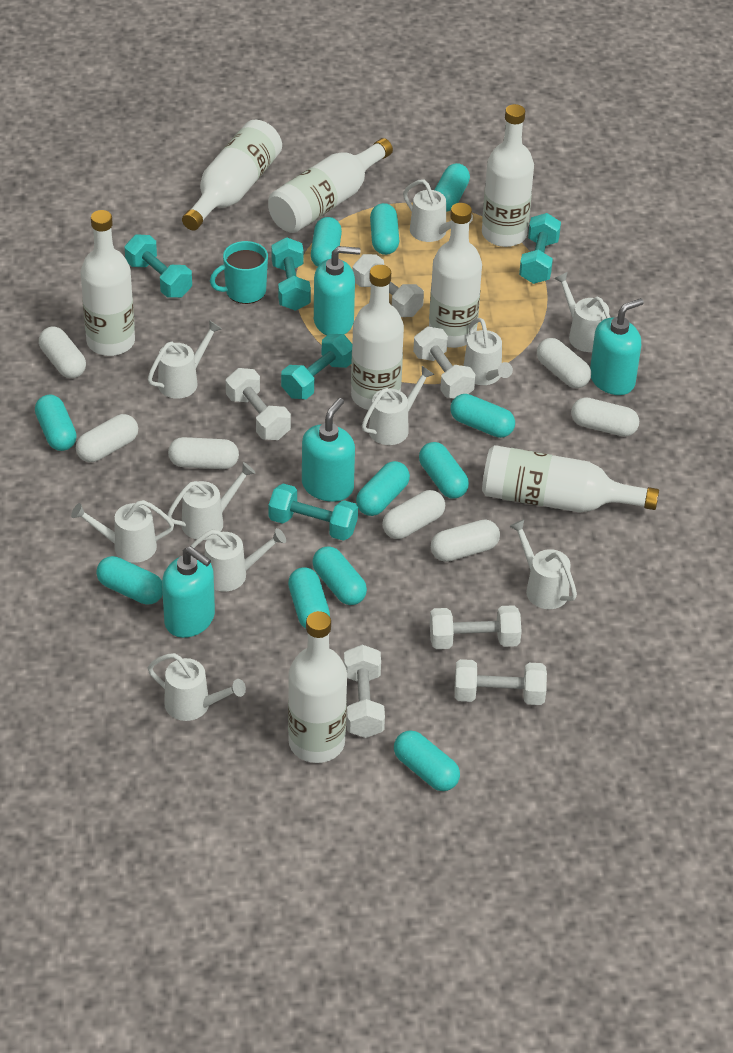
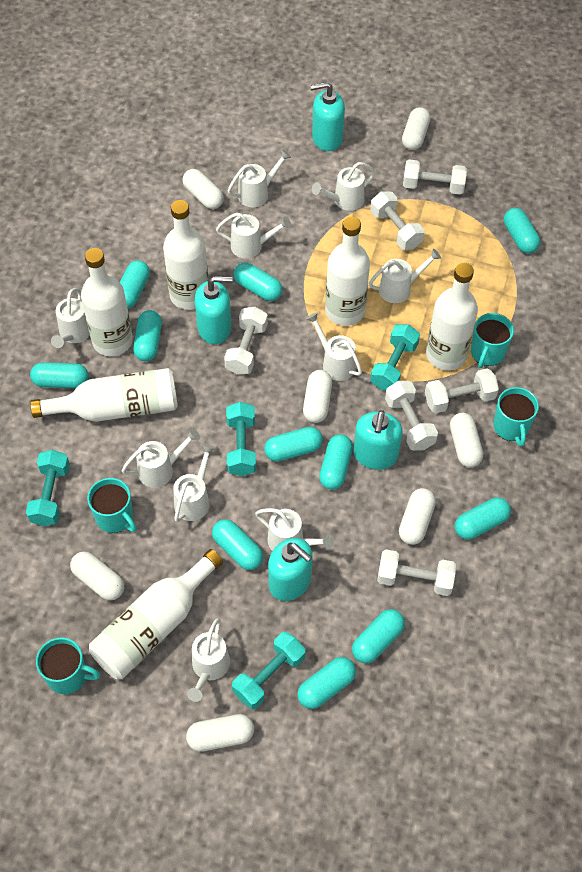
turquoise dumbbell: [125,234,192,298] [268,483,358,541] [271,237,311,311] [281,334,352,399] [519,213,561,284] = 5 -> [26,450,70,526] [226,402,256,476] [232,632,306,709] [370,324,420,390] = 4
turquoise mug: [210,241,268,304] = 1 -> [36,637,100,694] [87,478,137,533] [471,313,514,368] [493,387,539,447] = 4
white bottle: [81,210,135,356] [182,120,282,231] [268,138,393,233] [288,611,347,763] [351,265,404,410] [429,203,482,348] [482,104,534,247] [482,445,659,513] = 8 -> [30,368,178,422] [81,248,133,356] [89,549,223,679] [163,200,209,310] [325,216,370,326] [426,263,478,370] = 6

